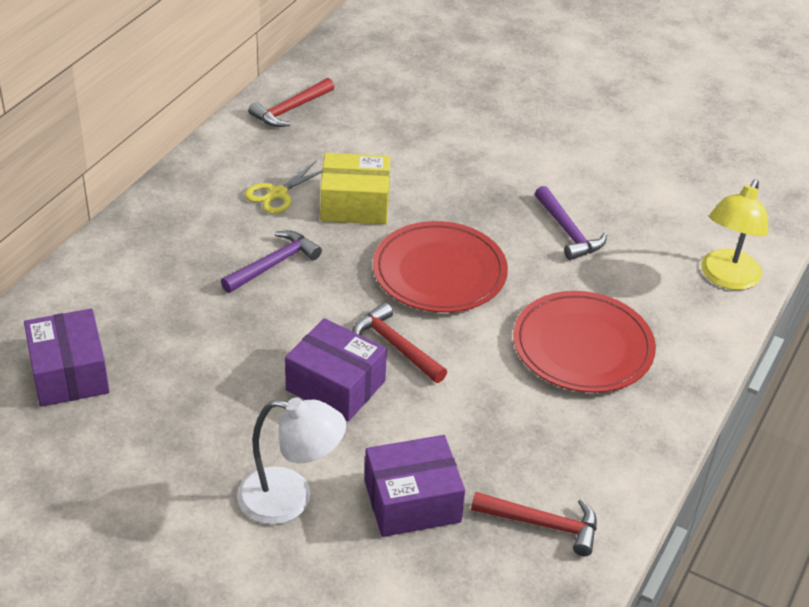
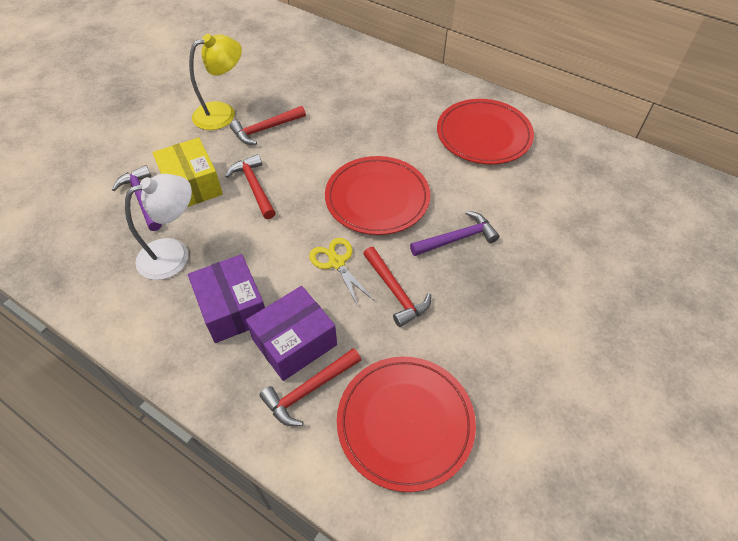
purple box: [24,308,109,407] [285,318,387,422] [364,435,465,537] = 3 -> [188,254,265,343] [246,286,337,381] = 2
red hammer: [248,78,334,127] [353,302,447,383] [471,492,597,556] = 3 -> [225,154,276,219] [230,106,306,145] [259,348,361,426] [363,247,431,327] = 4
red plate: [373,221,508,313] [513,291,656,393] = 2 -> [325,156,430,235] [337,357,476,492] [437,99,534,164] = 3

